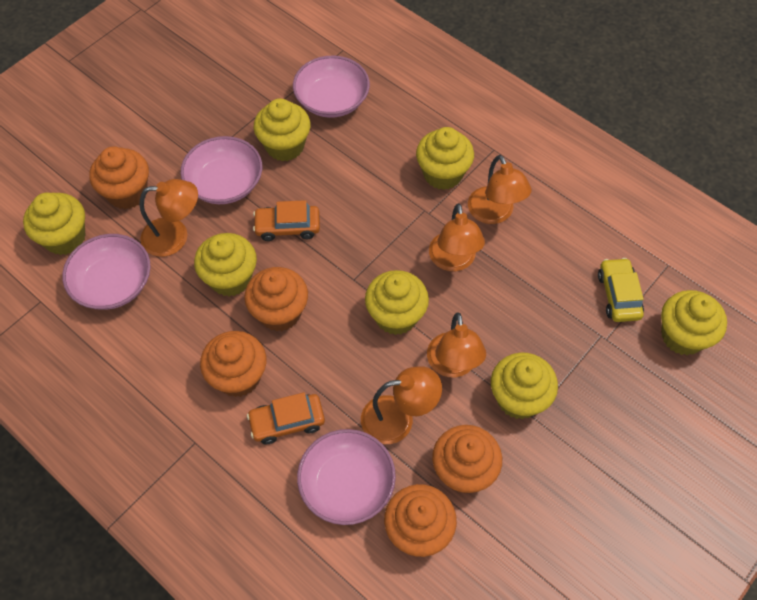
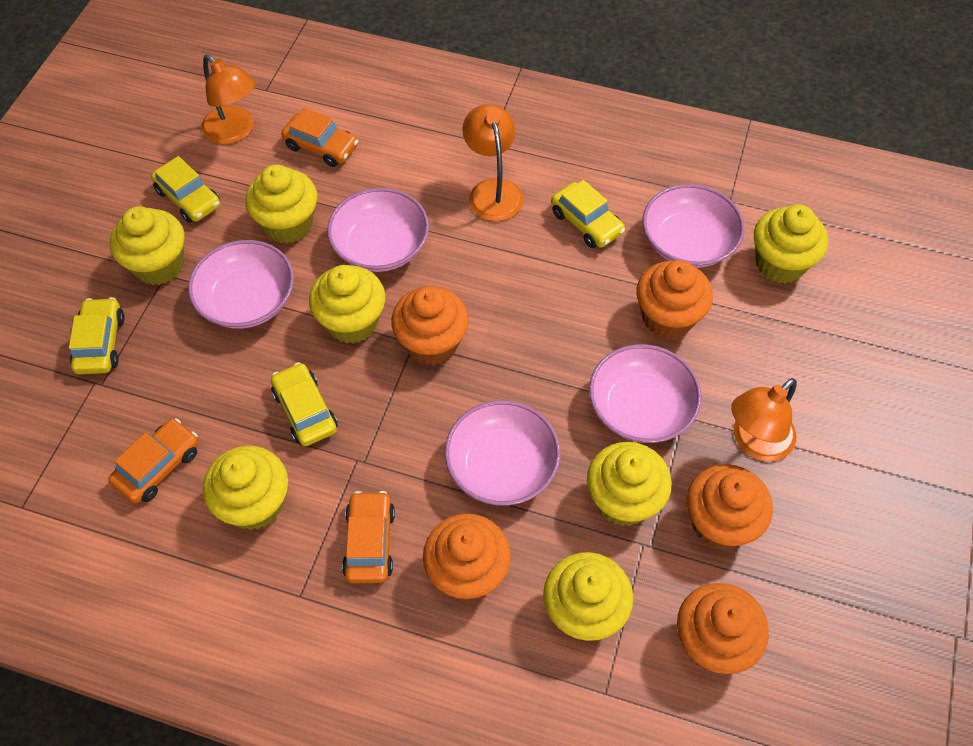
orange car: [247,393,325,444] [253,200,320,241] = 2 -> [108,418,199,503] [281,108,358,167] [342,491,395,583] = 3
orange lamp: [140,179,198,257] [361,366,442,444] [427,312,486,378] [429,203,485,271] [468,155,532,224] = 5 -> [201,55,255,145] [462,104,524,221] [731,378,797,461] = 3
pink bowl: [62,234,151,310] [181,136,262,204] [293,56,370,118] [297,429,396,525] = 4 -> [188,240,294,329] [327,188,429,272] [445,400,560,506] [589,344,702,443] [643,184,745,268] = 5
yellow car: [598,258,644,322] = 1 -> [69,297,125,374] [151,156,220,223] [271,362,338,446] [551,180,625,248] = 4

